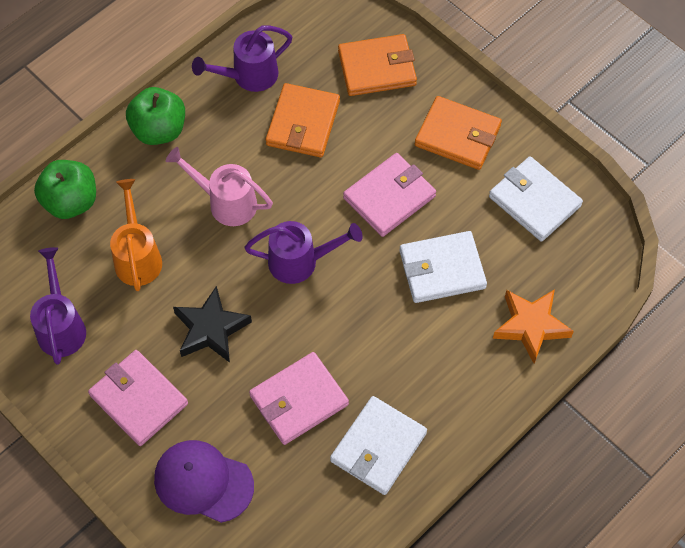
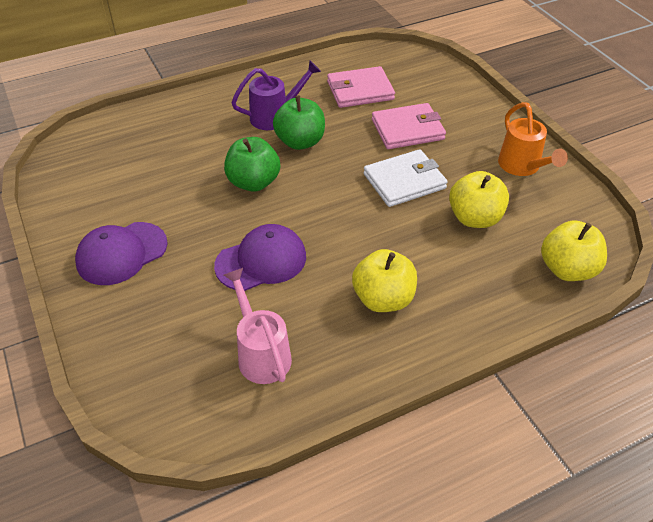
black star: [173,286,252,363] = 1 -> none = 0
orange star: [493,289,574,364] = 1 -> none = 0
orange wallet: [266,83,340,157] [338,34,417,96] [415,96,502,170] = 3 -> none = 0
pink wallet: [88,350,188,446] [249,352,349,445] [343,153,436,237] = 3 -> [327,66,395,108] [372,103,446,149] = 2
purple cap: [154,440,254,523] = 1 -> [75,222,168,285] [214,224,306,291] = 2
purple watering can: [30,247,86,365] [192,25,293,92] [244,221,363,284] = 3 -> [231,61,321,130] = 1
white wallet: [330,396,427,495] [400,231,487,303] [489,156,583,242] = 3 -> [364,149,448,207] = 1
yellow apple: none = 0 -> [352,249,417,312] [449,171,509,228] [541,220,607,281] = 3

